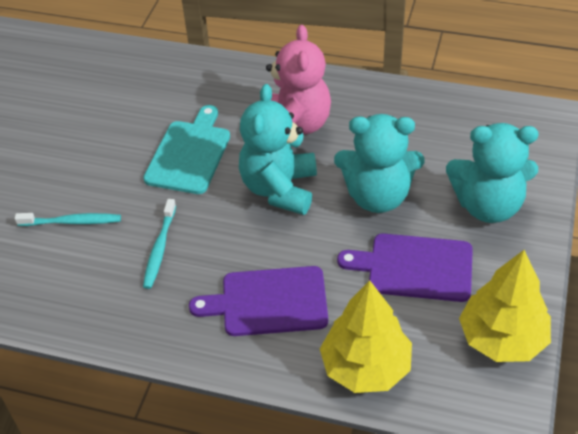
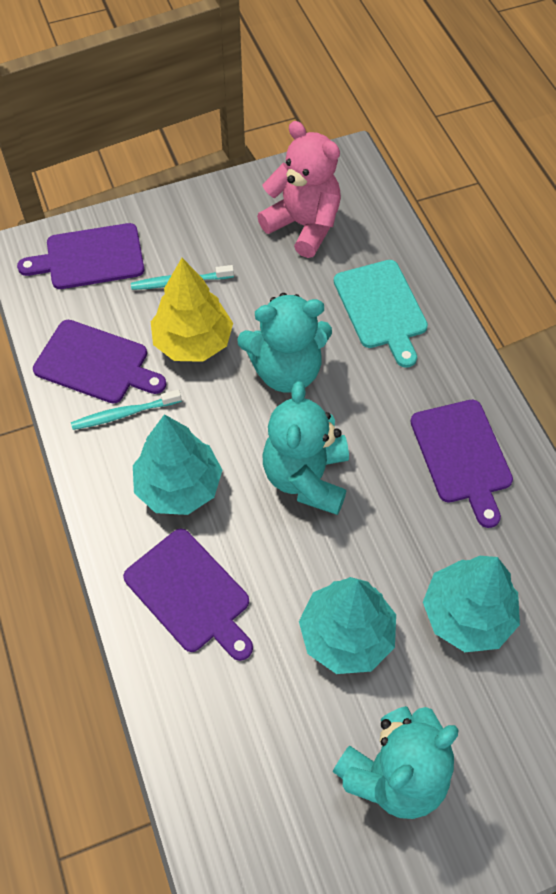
purple cutting board: [189,266,328,336] [337,233,473,302] = 2 -> [17,223,144,289] [33,320,167,404] [123,528,253,661] [410,400,513,528] = 4
turquoise tree: none = 0 -> [133,414,222,515] [299,577,396,674] [423,556,520,652] = 3
yellow tree: [320,280,412,393] [459,250,551,362] = 2 -> [151,258,233,362] = 1

